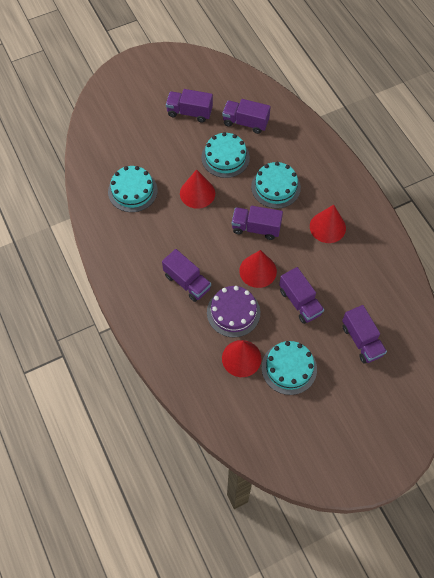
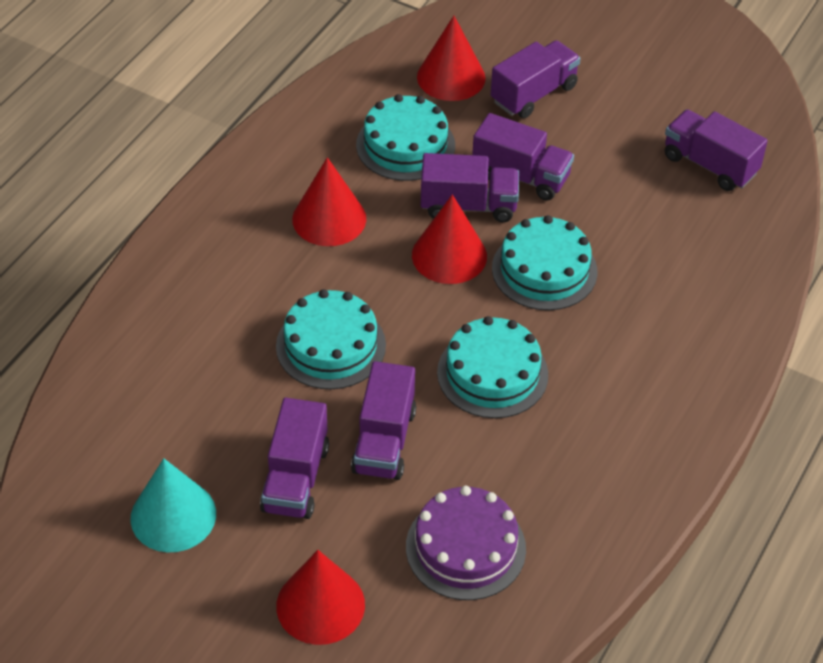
turquoise cone: none = 0 -> [130,458,216,552] = 1

